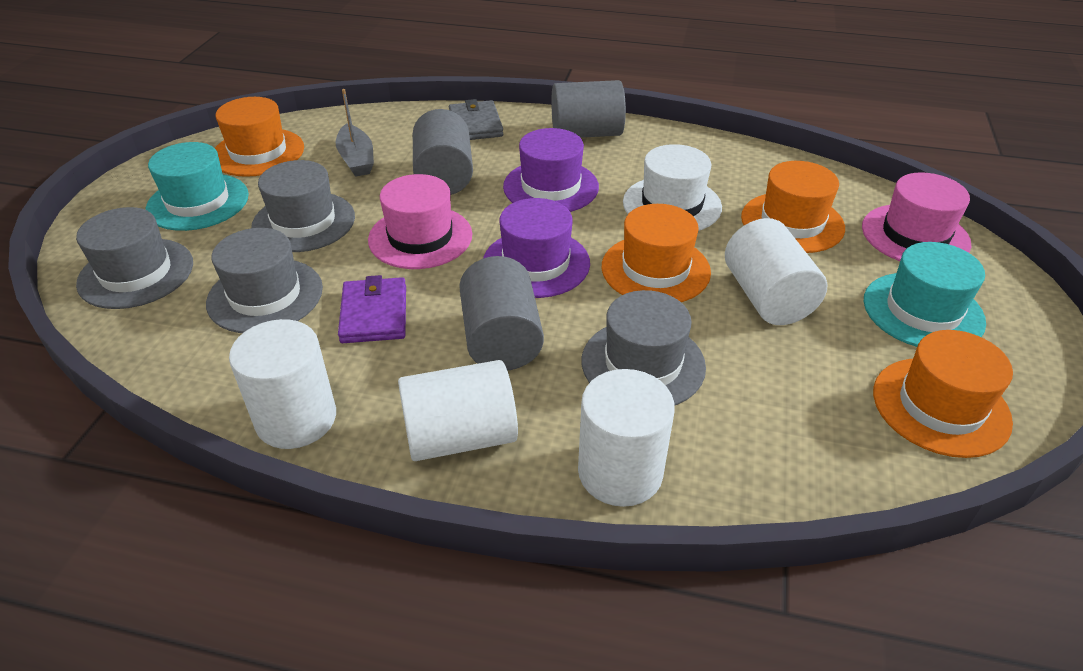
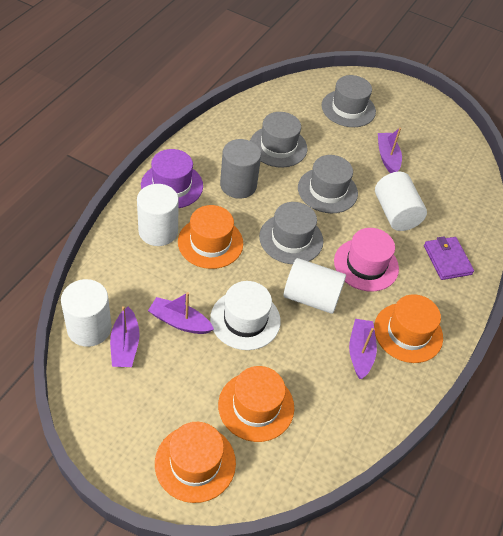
grey boat: [336,89,374,177] = 1 -> none = 0
grey cylinder: [413,109,473,195] [459,256,544,371] [551,80,626,138] = 3 -> [220,139,261,199] = 1
grey wallet: [449,99,503,140] = 1 -> none = 0
pink hat: [368,174,472,269] [862,172,971,261] = 2 -> [334,228,399,292] = 1
purple boat: none = 0 -> [110,306,139,367] [148,292,214,334] [349,319,377,379] [378,128,402,173] = 4
purple hat: [483,198,590,298] [503,128,599,212] = 2 -> [141,149,203,208] = 1
turquoise hat: [146,142,249,231] [864,242,986,347] = 2 -> none = 0

